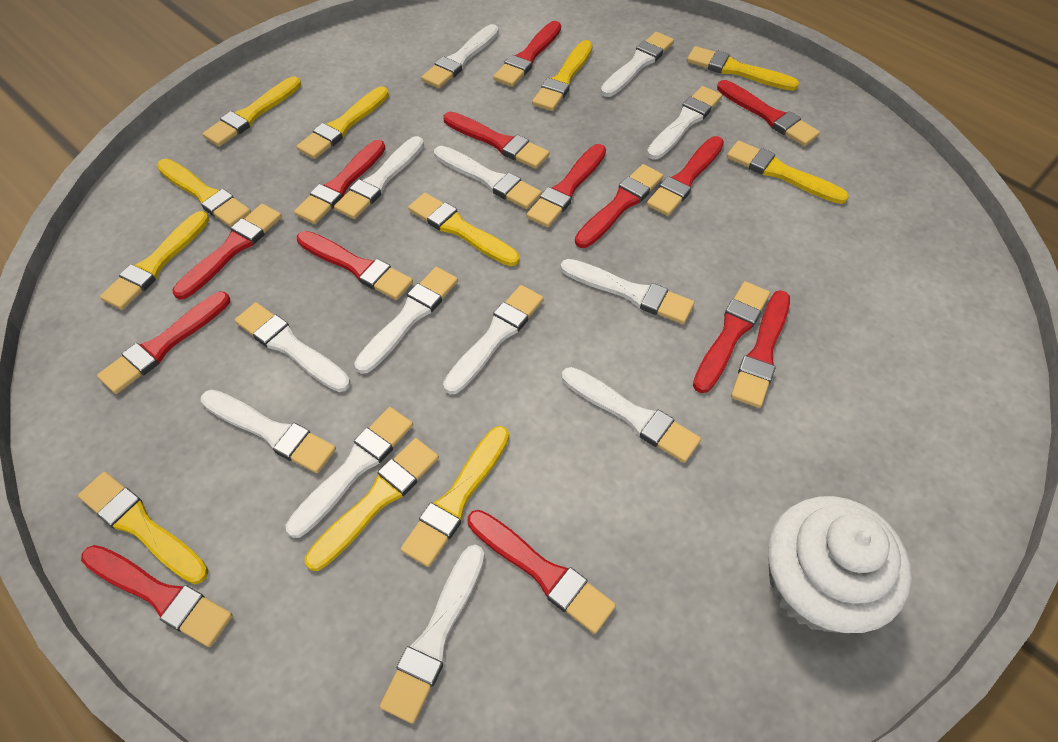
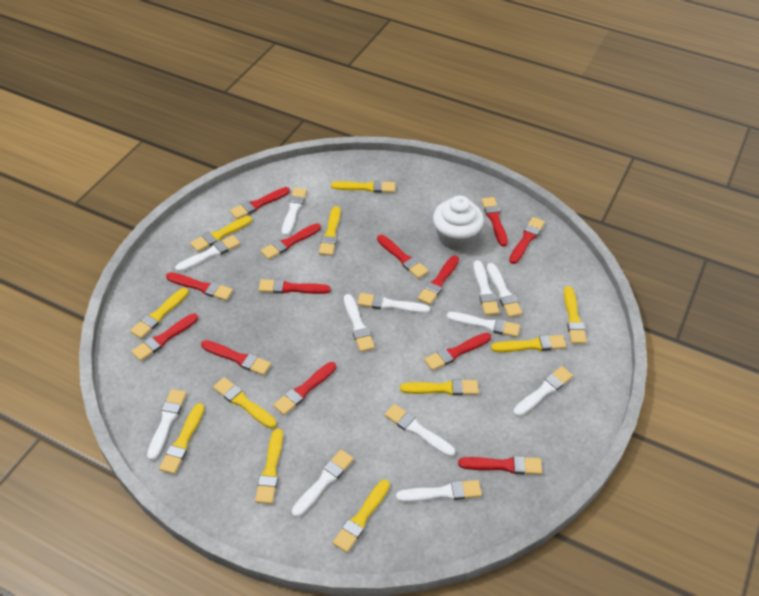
red brush: [81,545,233,647] [97,292,230,394] [172,204,282,300] [294,140,386,224] [297,231,413,300] [443,112,550,169] [467,510,616,634] [493,21,561,87] [526,144,606,227] [575,164,663,248] [647,136,724,216] [693,281,770,393] [717,80,820,146] [731,290,790,408] = 14 -> [131,313,198,361] [166,272,233,301] [201,340,271,375] [230,187,290,219] [259,279,331,294] [261,223,321,260] [273,362,336,415] [377,235,429,279] [418,255,459,305] [424,333,491,371] [458,456,542,475] [482,197,508,246] [509,217,545,264] = 13
white brush: [201,389,336,473] [235,302,351,392] [286,407,413,538] [334,136,424,219] [354,267,458,374] [380,545,485,724] [421,24,499,88] [434,146,542,209] [443,285,544,394] [561,259,694,324] [562,367,701,463] [601,32,674,97] [647,86,722,159] = 13 -> [147,389,187,461] [175,235,240,272] [282,188,307,236] [292,450,354,517] [344,294,375,352] [357,293,430,314] [385,404,455,457] [396,480,482,502] [447,312,520,337] [473,260,499,315] [487,263,522,317] [513,366,573,417] = 12

